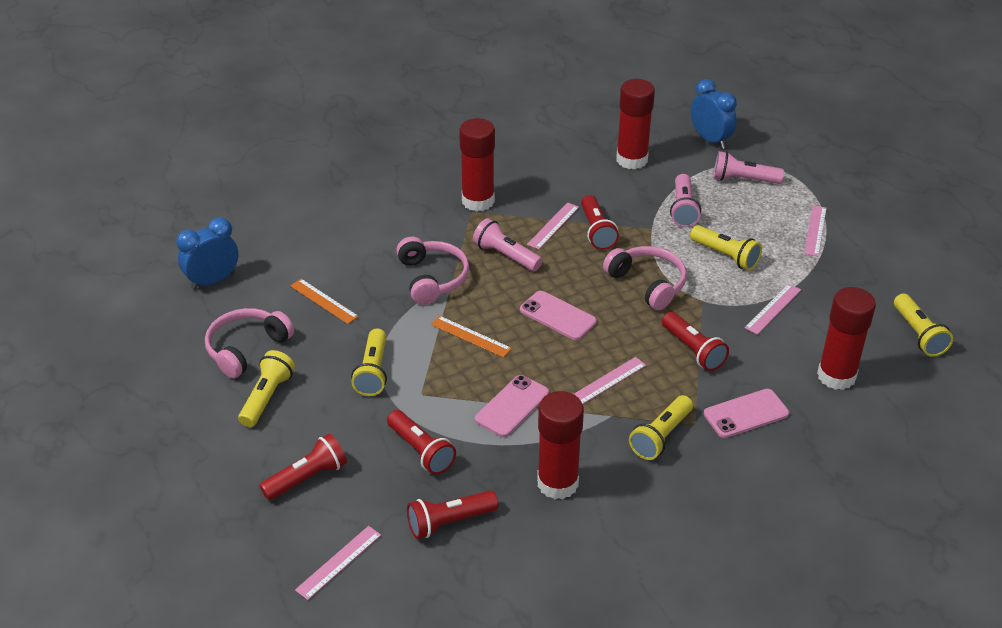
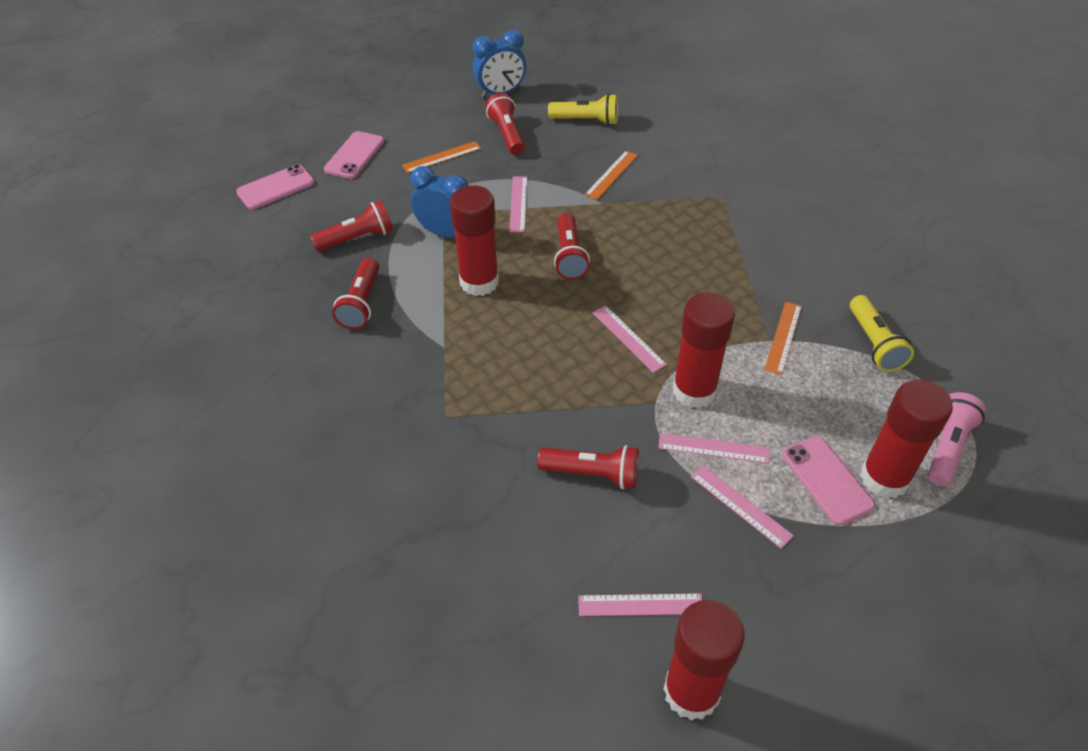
orange ruler: [290,279,359,324] [431,316,512,358] = 2 -> [402,141,481,173] [585,151,638,200] [764,302,802,375] = 3
pink flashlight: [473,218,543,271] [670,174,701,227] [713,151,784,184] = 3 -> [928,392,986,486] = 1
pink headphones: [205,308,294,379] [396,237,469,305] [603,246,687,310] = 3 -> none = 0
yellow flashlight: [238,350,295,427] [351,329,387,396] [629,395,693,460] [690,225,762,270] [894,294,953,357] = 5 -> [548,94,618,125] [850,295,914,372] = 2

